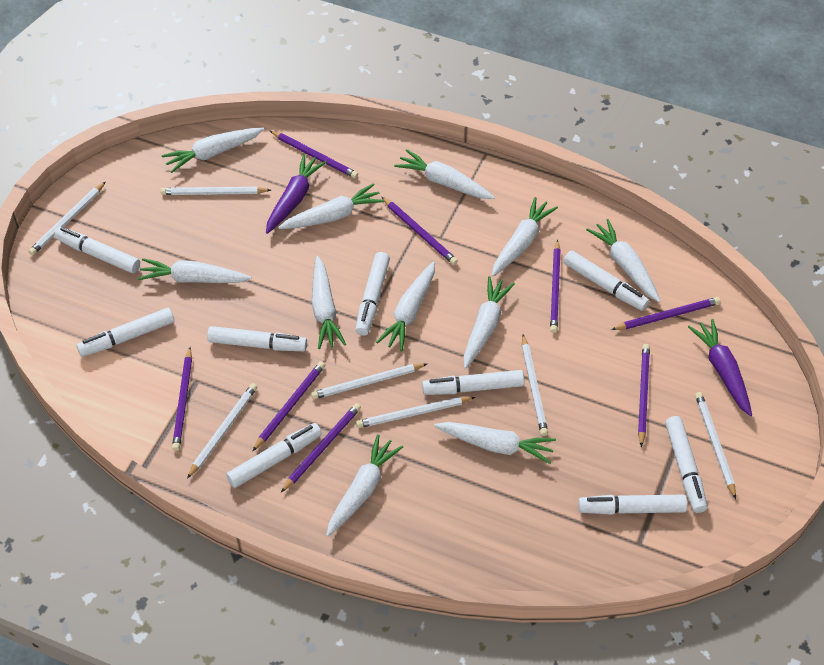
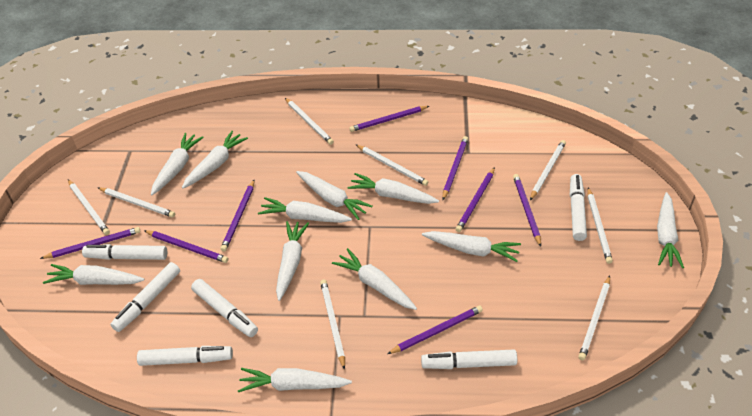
purple carrot: [266,154,327,234] [688,319,752,416] = 2 -> none = 0
white marker: [54,227,140,273] [76,308,174,357] [207,326,307,351] [226,423,322,488] [355,252,390,336] [422,370,524,395] [563,250,649,311] [578,495,687,515] [665,416,707,513] = 9 -> [82,244,167,260] [110,262,180,332] [137,346,233,366] [191,279,258,337] [421,350,517,369] [570,174,587,241] = 6
white pencil: [28,182,105,255] [160,187,271,195] [187,383,257,479] [311,363,427,399] [356,397,475,428] [522,335,548,436] [695,392,736,499] = 7 -> [68,180,110,235] [98,188,175,218] [285,98,334,145] [320,280,345,370] [356,145,428,186] [530,140,566,200] [578,275,610,360] [588,188,613,264] = 8

